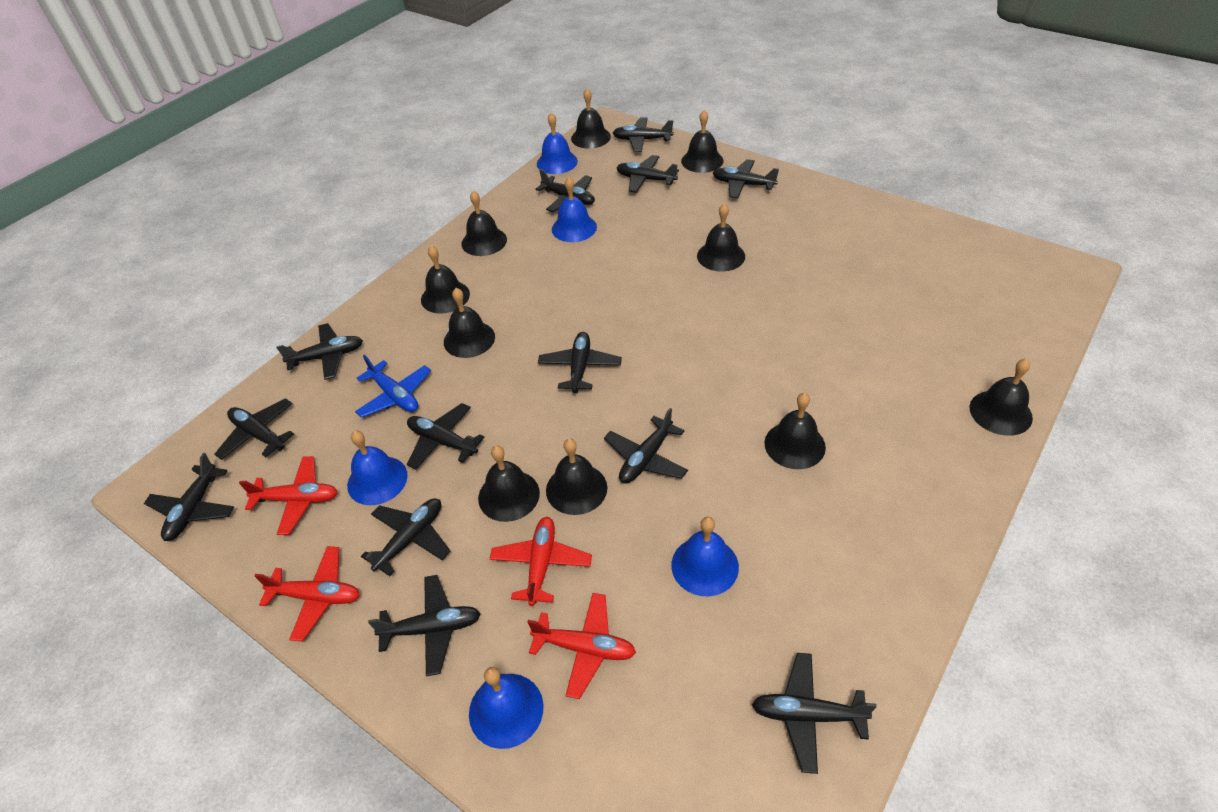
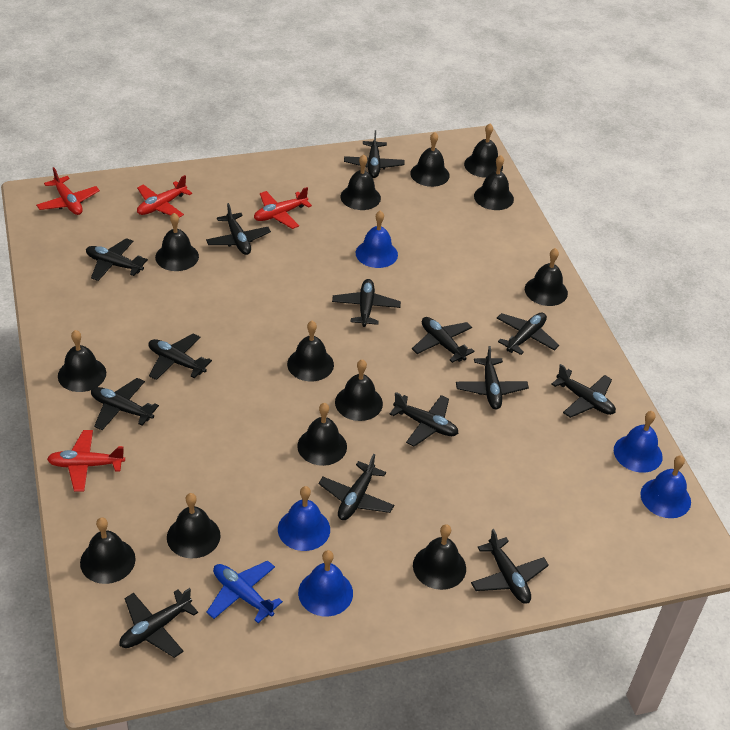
black bell: [421,245,470,313] [444,288,495,358] [461,190,507,256] [478,445,540,522] [546,438,607,515] [571,88,611,149] [681,110,723,173] [697,203,745,272] [765,393,826,469] [970,358,1033,436] = 10 -> [58,330,106,392] [80,517,136,584] [155,213,199,271] [167,493,220,559] [287,321,334,381] [297,403,347,466] [335,359,383,421] [341,154,381,210] [410,132,450,187] [413,524,466,590] [464,124,503,178] [474,155,514,210] [525,248,568,306] = 13
black plane: [144,453,234,541] [214,398,294,460] [277,323,363,380] [361,498,451,576] [368,575,481,676] [407,403,485,470] [536,169,595,212] [538,332,622,393] [604,408,688,483] [613,117,673,152] [616,155,679,193] [713,159,779,198] [752,653,877,774] = 13 -> [86,238,148,281] [91,378,159,430] [119,588,198,658] [148,333,212,380] [206,203,271,255] [318,454,394,520] [332,279,401,327] [344,130,404,178] [390,392,459,447] [412,317,475,363] [456,346,529,409] [471,529,549,604] [497,313,559,355] [551,364,616,418] = 14

